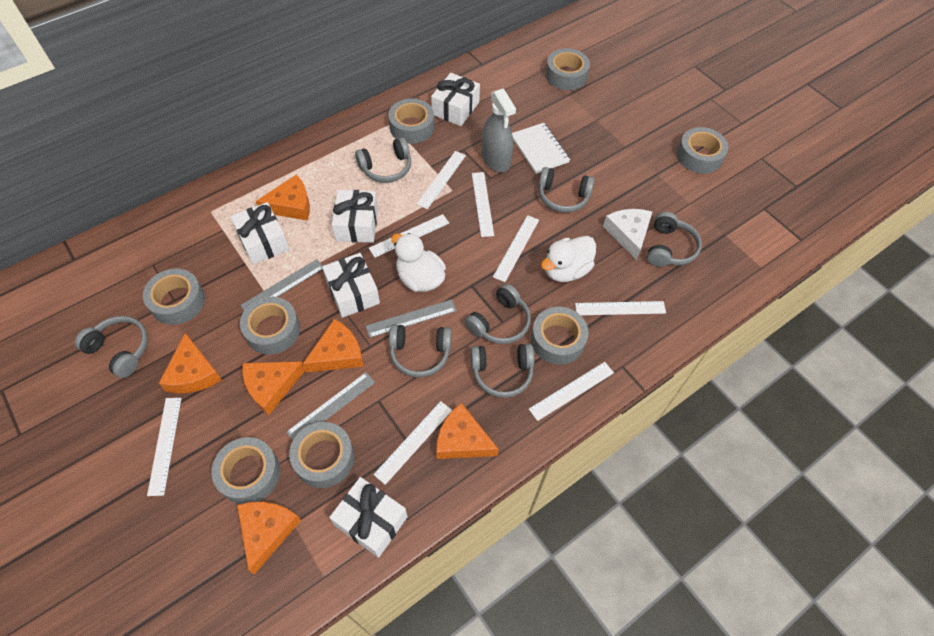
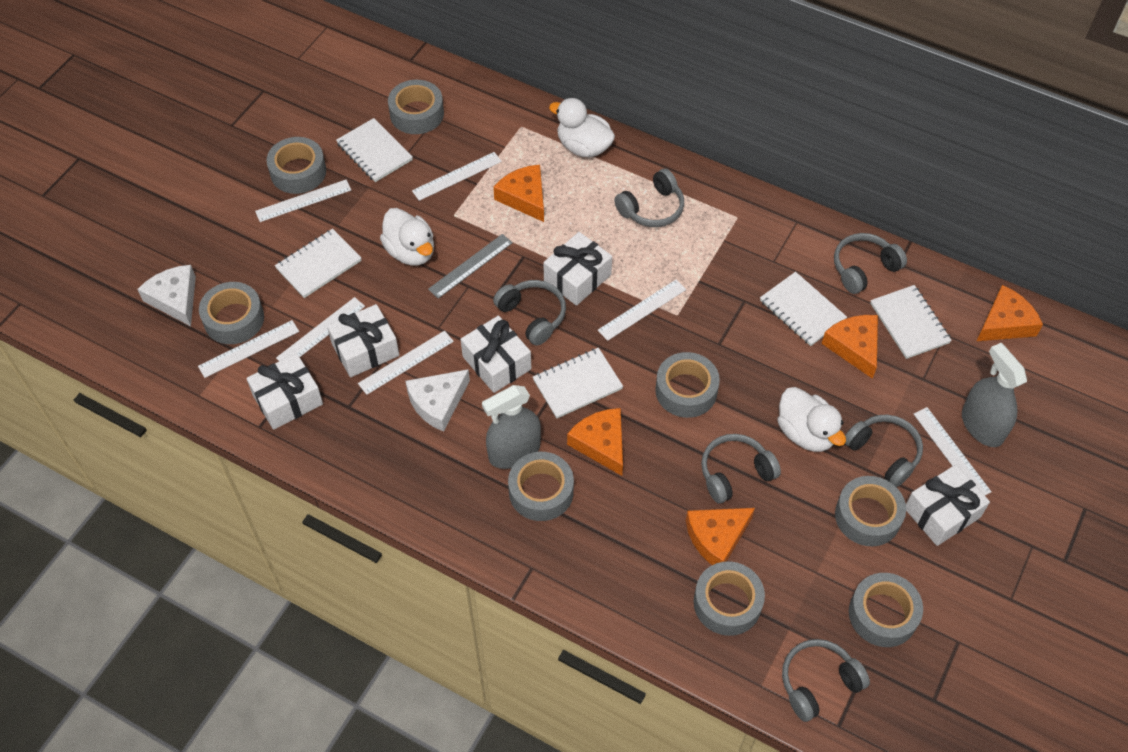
grey headphones: [75,316,148,378] [355,137,411,183] [389,324,452,378] [465,284,531,344] [471,344,534,398] [539,167,595,213] [647,212,702,267] = 7 -> [493,280,566,346] [614,169,684,227] [701,434,781,504] [782,639,870,722] [834,233,907,294] [845,414,923,487] = 6
grey ruler: [240,259,323,310] [286,372,375,440] [366,299,457,338] = 3 -> [428,234,513,299] = 1
grey spray bottle: [481,88,516,172] = 1 -> [482,385,541,469] [962,343,1027,447] = 2
orange cheese: [159,333,222,393] [237,502,301,574] [242,361,305,416] [256,175,310,221] [303,319,364,372] [436,403,499,459] = 6 -> [493,165,544,222] [567,408,623,476] [686,508,755,565] [822,315,878,379] [977,285,1043,341] = 5
white cheese: [603,209,652,260] = 1 -> [138,265,196,326] [405,369,470,432] = 2
white duck: [391,233,446,292] [541,236,596,282] = 2 -> [380,208,434,265] [549,98,615,157] [777,387,846,452] = 3
white notebook: [512,123,570,174] = 1 -> [275,229,362,298] [336,118,413,182] [533,348,623,418] [760,272,847,346] [870,285,952,359] = 5
white ruler: [147,398,182,496] [369,214,449,257] [373,401,452,485] [416,151,466,209] [472,172,494,237] [493,215,539,282] [529,362,614,421] [575,301,666,315] = 8 -> [198,320,299,378] [255,180,351,222] [276,297,365,361] [358,331,454,395] [412,152,502,201] [598,279,686,341] [914,407,991,495] = 7

